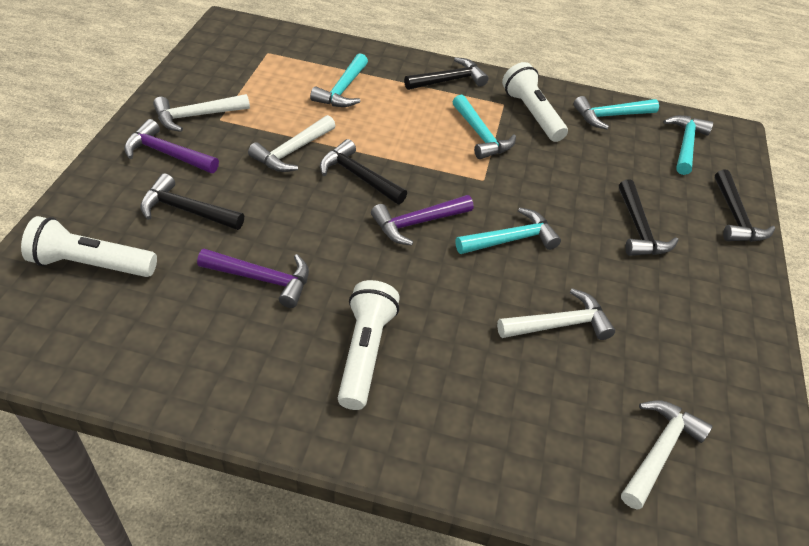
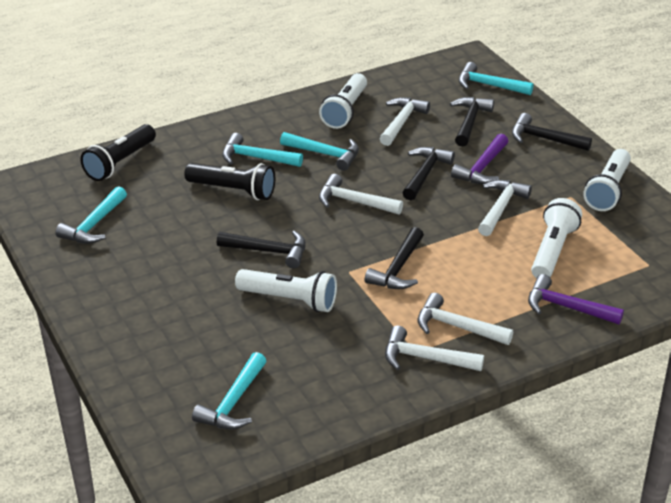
black flashlight: none = 0 -> [80,124,156,181] [184,163,275,200] = 2
purple hammer: [124,119,219,173] [197,249,309,308] [371,195,473,246] = 3 -> [451,134,508,184] [528,274,624,325] = 2
white flashlight: [21,216,157,277] [338,280,400,410] [502,62,568,142] = 3 -> [235,269,337,312] [319,73,367,129] [531,198,582,278] [583,149,631,211] = 4
white hammer: [153,94,250,132] [248,115,336,172] [497,288,615,340] [621,400,712,510] = 4 -> [319,174,403,215] [379,98,430,146] [385,326,484,371] [418,293,513,345] [478,180,532,236] = 5

